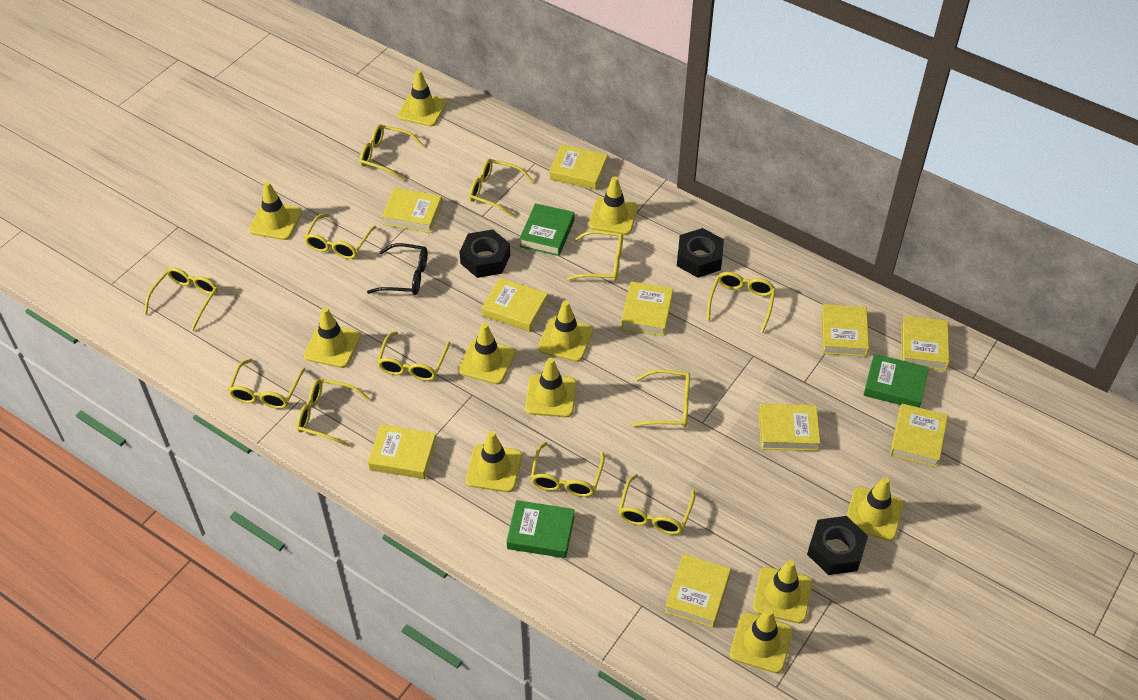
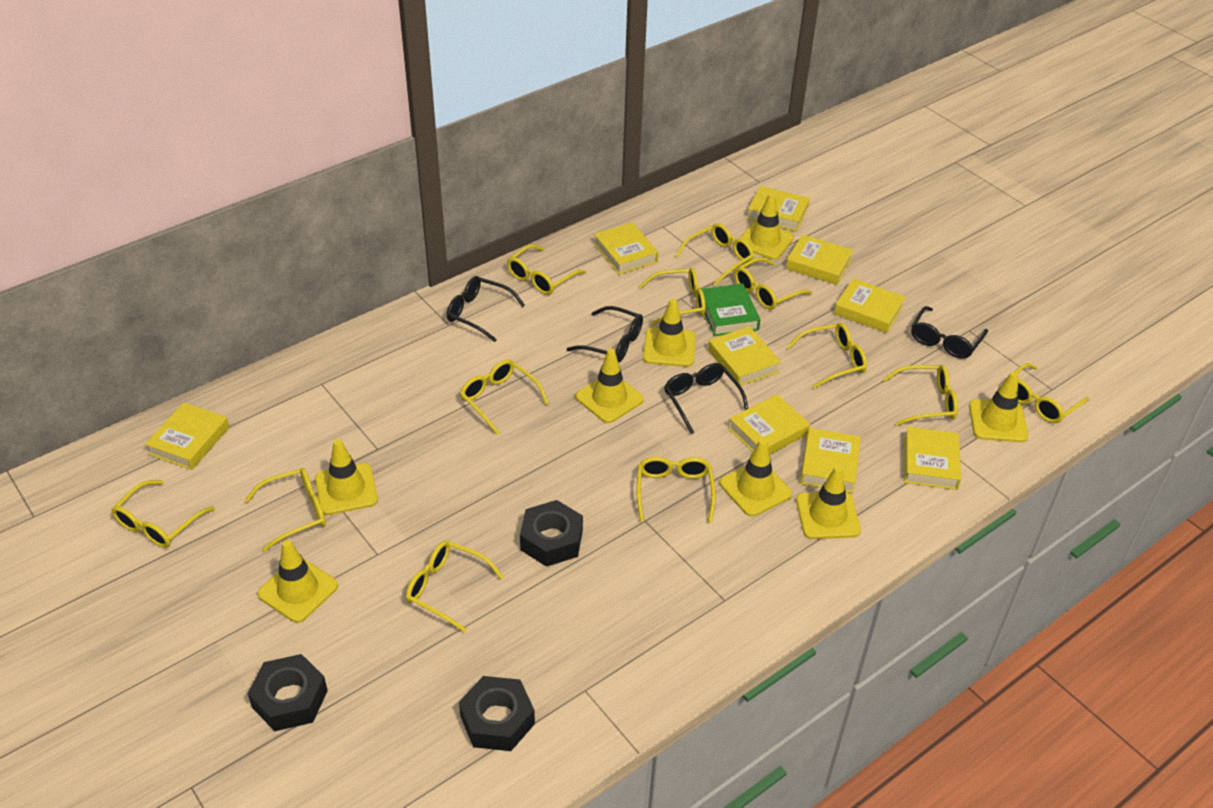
black glasses: [367,243,427,295] = 1 -> [447,276,525,342] [567,306,643,362] [664,363,748,434] [911,306,988,359] = 4
green book: [506,500,575,558] [519,203,574,256] [864,354,929,407] = 3 -> [701,283,760,336] = 1
yellow book: [368,424,437,479] [382,188,442,233] [482,278,548,332] [549,144,608,190] [621,281,673,336] [665,554,731,628] [759,404,820,451] [821,304,869,357] [890,404,948,468] [901,316,949,371] = 10 -> [145,402,229,470] [594,222,658,275] [708,326,781,386] [728,394,810,455] [747,186,810,232] [786,234,853,285] [800,428,861,493] [834,278,906,333] [904,427,961,490] = 9
yellow traffic cone: [249,182,302,240] [304,307,361,368] [398,69,447,127] [458,323,515,385] [466,431,522,492] [525,358,577,417] [538,301,593,362] [589,176,638,235] [730,608,793,673] [753,560,812,623] [847,477,904,541] = 11 -> [257,540,338,623] [315,439,378,515] [576,349,644,423] [643,298,696,367] [720,439,792,517] [740,193,794,260] [796,466,861,539] [969,372,1028,442] = 8

